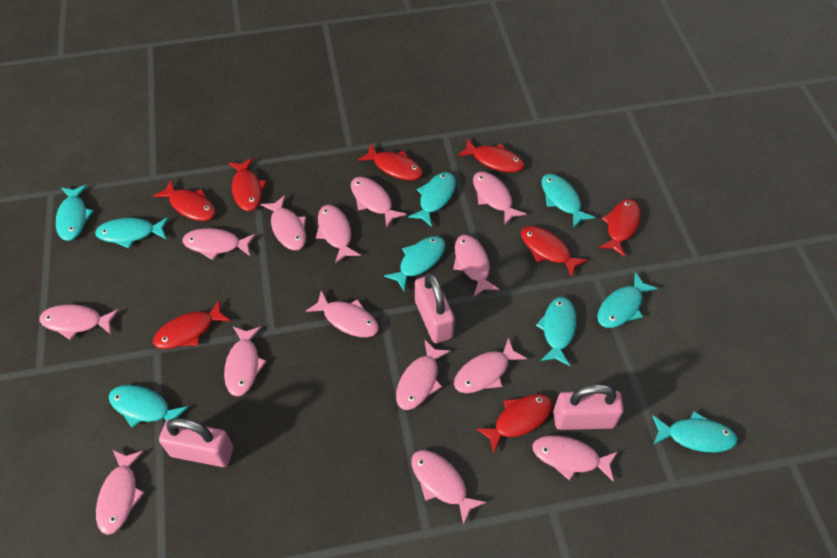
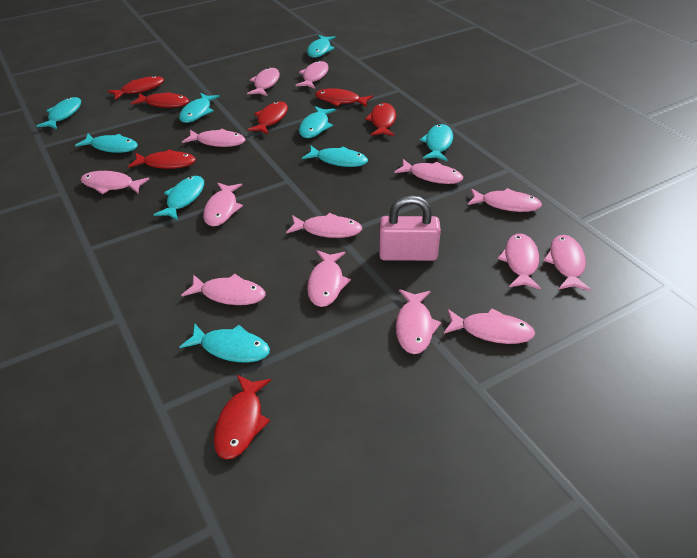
pink padlock: [159,418,233,467] [415,273,455,343] [553,384,624,430] = 3 -> [379,195,441,261] = 1
red fish: [153,180,216,221] [153,300,231,349] [229,158,267,211] [358,144,423,180] [457,139,524,172] [476,394,553,453] [521,226,588,277] [599,199,641,257] = 8 -> [108,76,164,100] [128,149,196,169] [131,92,189,108] [214,375,271,460] [247,101,288,134] [315,88,373,107] [365,103,396,136] = 7

